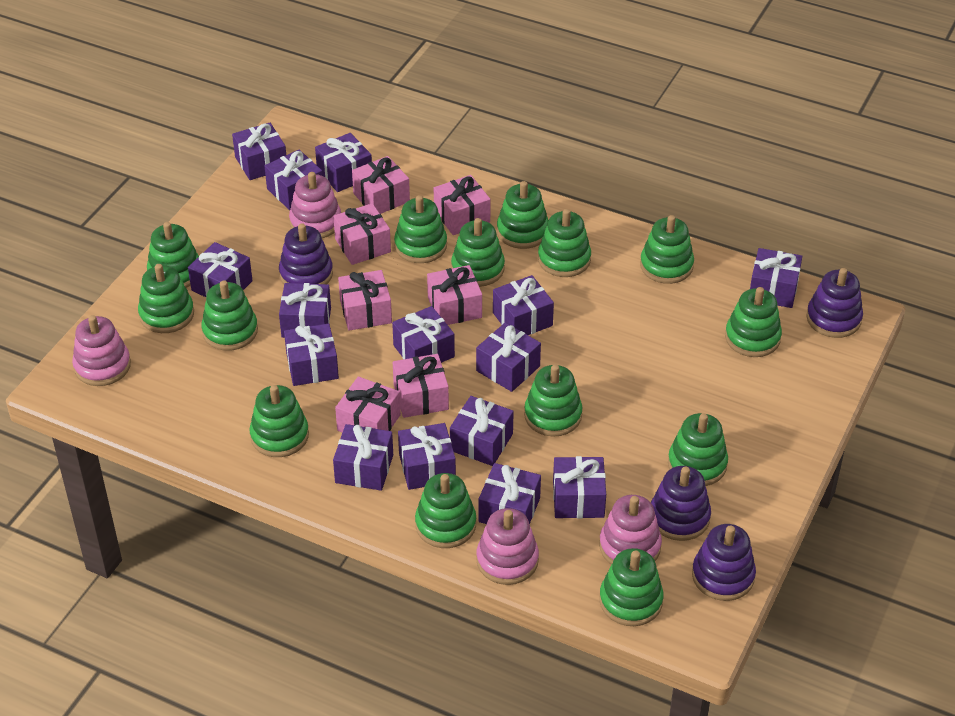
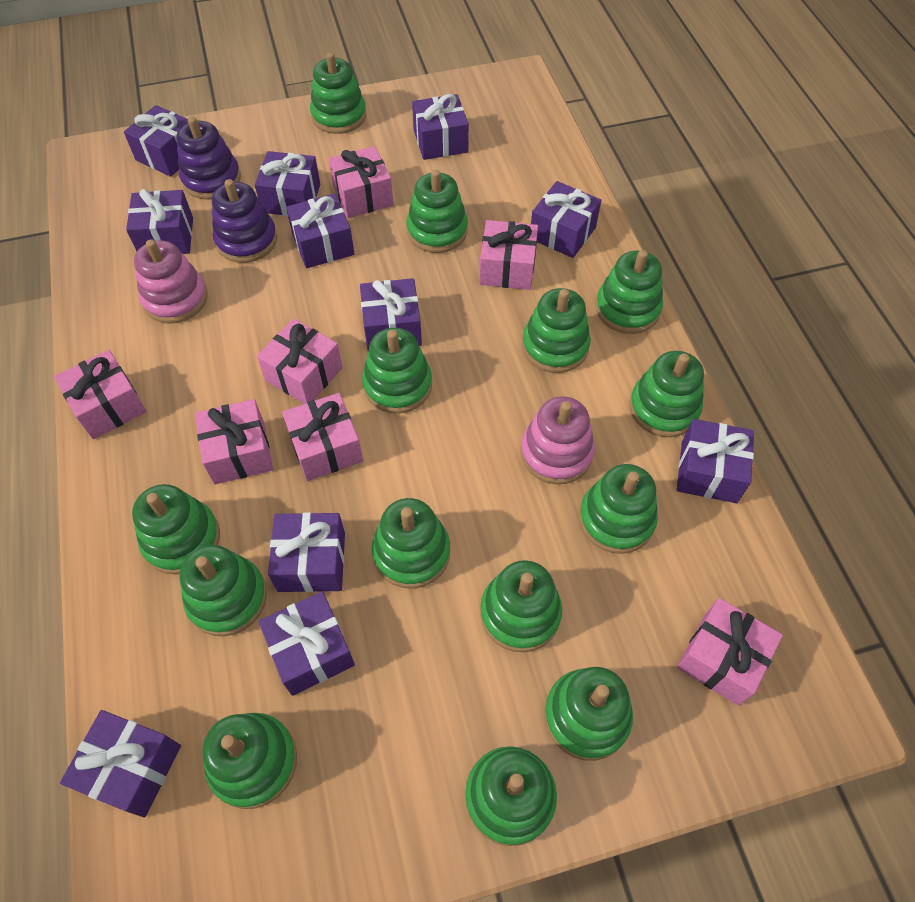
pink stacking toy: [72,315,131,386] [289,172,341,238] [476,508,539,585] [599,495,662,565] = 4 -> [134,239,208,324] [520,396,595,484] = 2
purple gift: [188,242,253,297] [232,123,286,180] [265,150,323,210] [279,283,331,338] [284,323,339,386] [315,133,372,192] [333,424,393,491] [392,306,455,363] [398,423,456,490] [450,396,514,466] [476,323,541,392] [479,463,541,524] [493,275,554,335] [553,456,606,518] [750,248,802,308] = 15 -> [60,710,181,817] [124,105,188,177] [126,189,193,254] [255,151,320,216] [258,591,355,696] [268,512,345,592] [286,194,355,268] [360,278,422,351] [412,94,469,160] [531,181,601,258] [677,419,754,503] = 11
purple stacking toy: [279,224,333,284] [651,466,711,541] [692,524,756,601] [806,268,863,338] = 4 -> [177,117,241,200] [212,179,277,263] = 2

